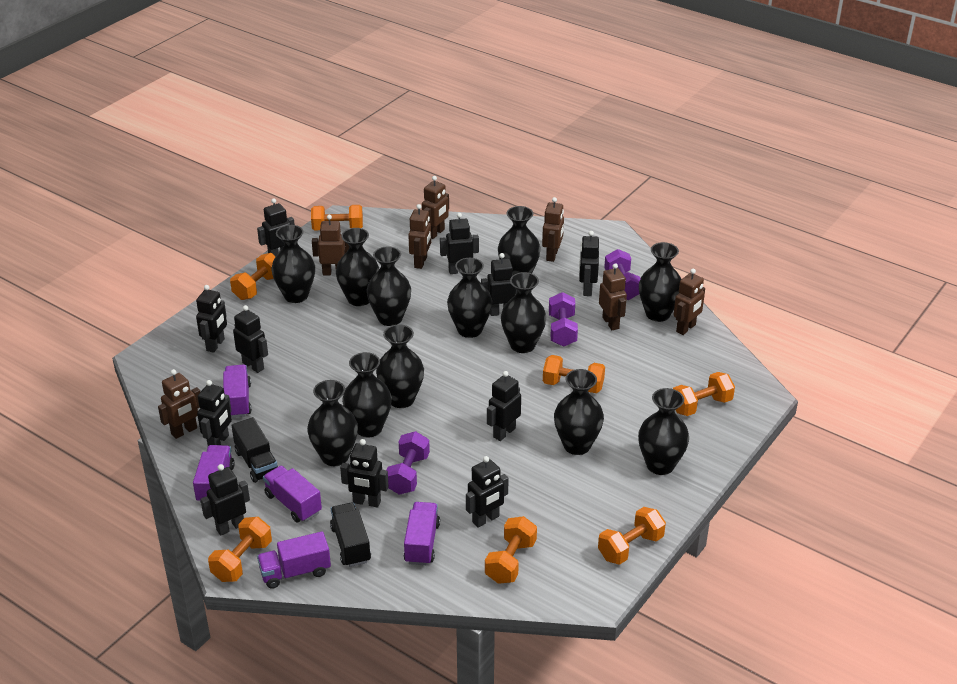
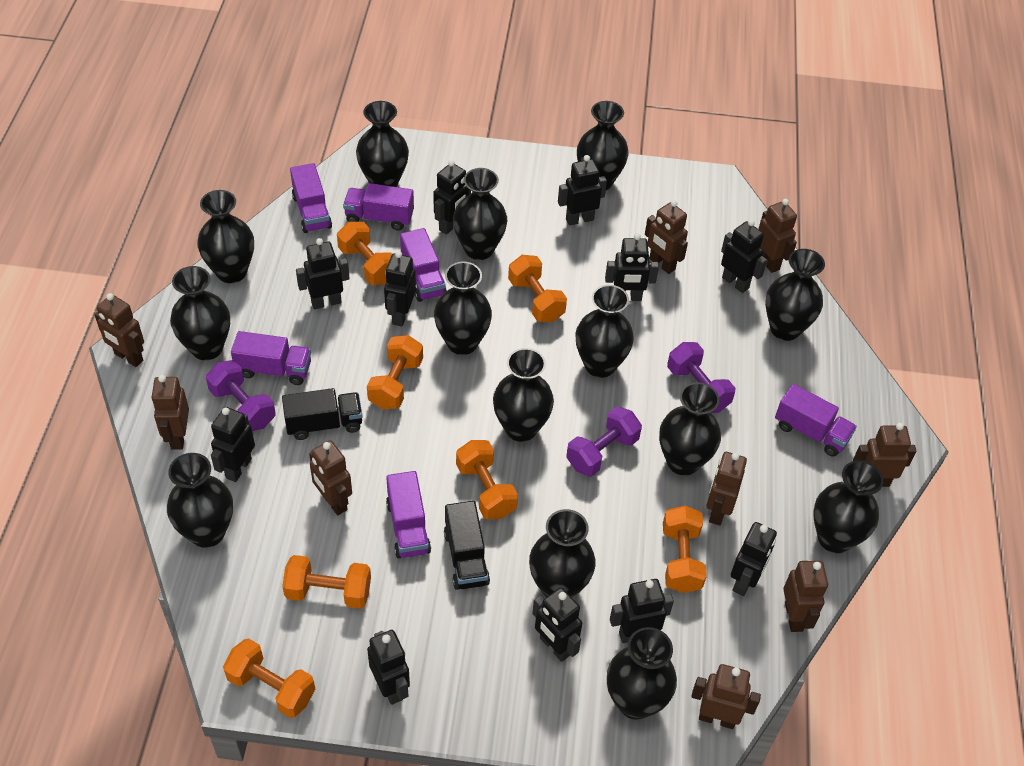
black vase: [271,225,315,303] [307,380,358,466] [336,228,379,306] [342,352,392,437] [367,246,411,326] [376,325,424,408] [447,258,492,338] [498,206,540,275] [501,272,546,353] [554,369,604,455] [638,388,689,475] [639,242,681,322] = 12 -> [167,453,233,548] [170,266,230,360] [197,190,254,283] [356,101,409,187] [434,262,492,355] [453,168,507,260] [493,348,554,442] [529,509,596,598] [575,285,634,378] [577,101,629,190] [607,627,677,720] [659,382,721,476] [765,249,825,341] [813,460,883,553] = 14
brown robot: [158,369,200,439] [312,215,349,275] [408,204,431,269] [422,176,449,239] [542,197,564,262] [599,263,627,330] [674,269,705,335] = 7 -> [94,293,144,367] [151,375,189,450] [309,440,352,515] [645,200,688,274] [691,664,761,729] [706,452,747,526] [759,199,797,273] [783,561,828,632] [853,423,916,487] = 9
purple truck: [193,445,235,503] [223,364,252,418] [257,531,331,589] [263,466,322,523] [404,502,440,565] = 5 -> [231,331,311,385] [290,163,332,233] [343,183,414,231] [386,471,431,558] [400,228,447,302] [775,384,857,457] = 6

